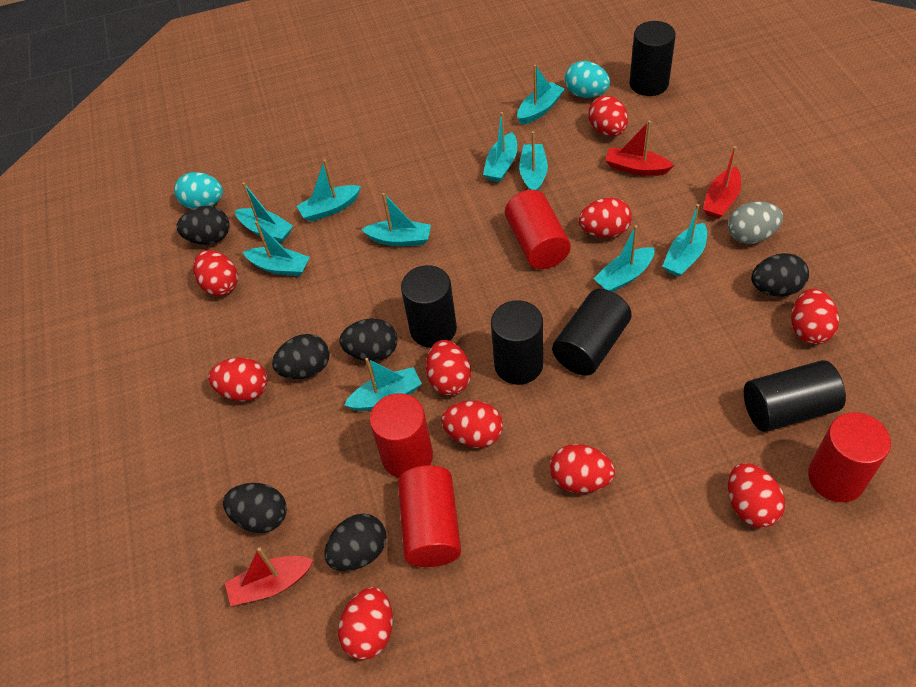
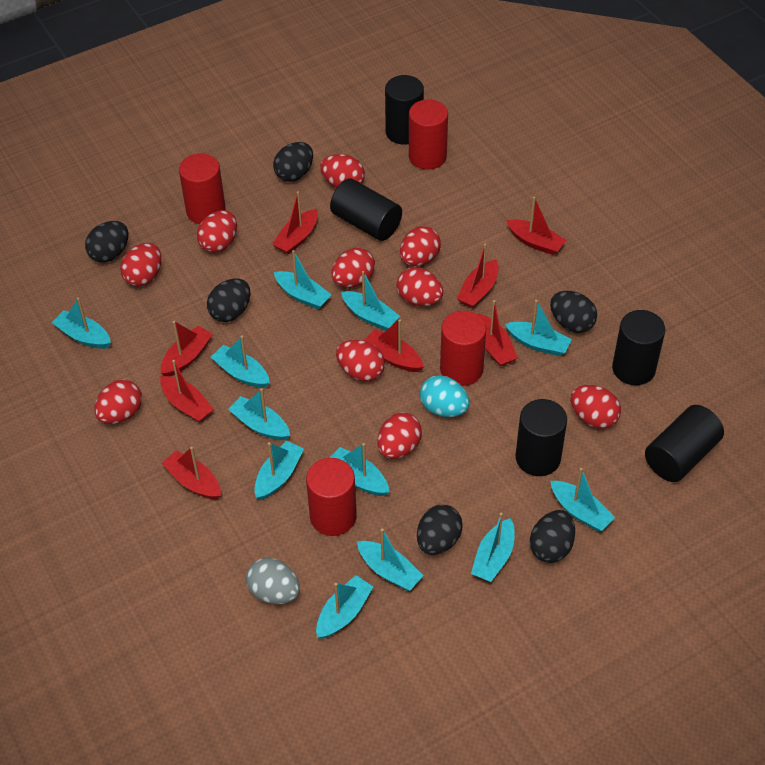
red boat: [225,547,313,606] [605,121,674,176] [703,146,741,219] = 3 -> [160,360,214,422] [161,321,213,376] [162,447,221,500] [272,191,318,255] [363,319,424,372] [457,244,498,308] [477,300,518,366] [506,197,566,255] = 8
turquoise boat: [235,182,293,243] [243,221,310,276] [297,159,361,222] [344,358,422,411] [361,193,431,246] [483,112,517,182] [517,64,564,125] [519,131,548,190] [593,225,655,292] [662,204,707,277] = 10 -> [52,298,111,349] [211,336,270,388] [228,388,290,440] [254,441,304,500] [274,250,332,309] [316,575,373,639] [329,443,389,496] [341,271,400,331] [357,529,424,591] [471,513,515,582] [505,300,572,356] [551,468,615,531] = 12
turquoise egg: [174,172,223,209] [565,61,610,98] = 2 -> [420,375,469,417] = 1

